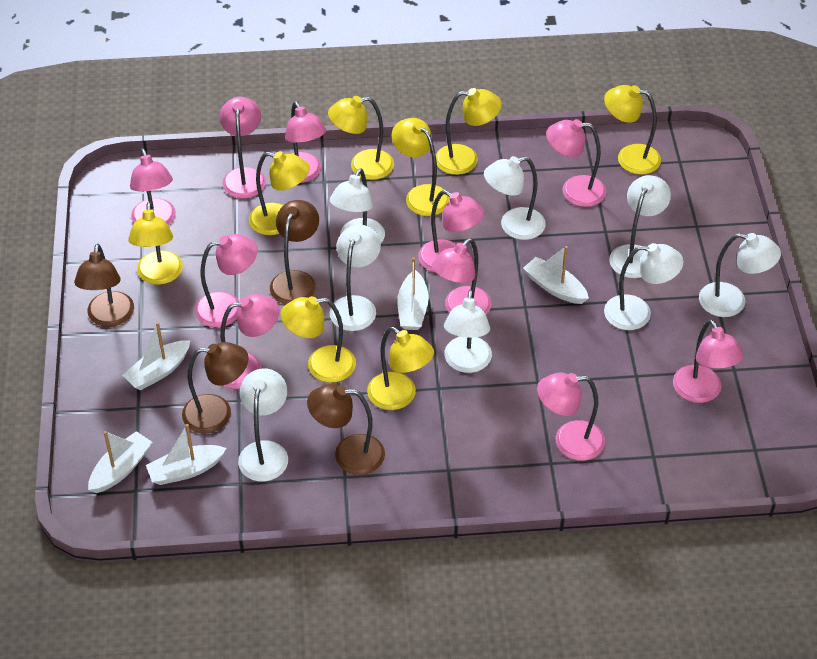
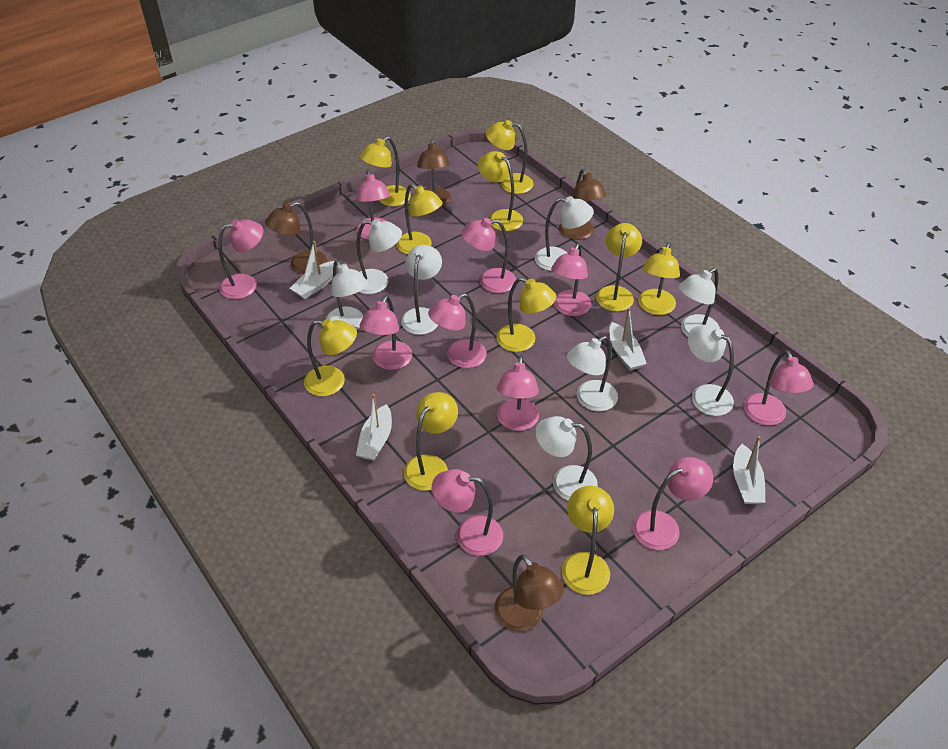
white boat: [88,431,152,493] [122,322,191,390] [146,424,227,485] [397,257,429,330] [523,246,589,304] = 5 -> [290,241,334,299] [356,394,392,461] [609,307,647,371] [733,436,765,504] = 4
yellow lamp: [128,202,183,285] [249,151,310,235] [281,296,356,383] [328,96,394,180] [367,326,434,410] [391,118,450,216] [436,88,502,175] [604,85,661,175] = 8 -> [304,319,357,396] [360,136,411,206] [396,183,443,255] [404,392,458,491] [478,151,523,231] [486,120,534,194] [496,277,556,352] [562,486,614,595] [596,223,642,312] [638,242,680,315] = 10

